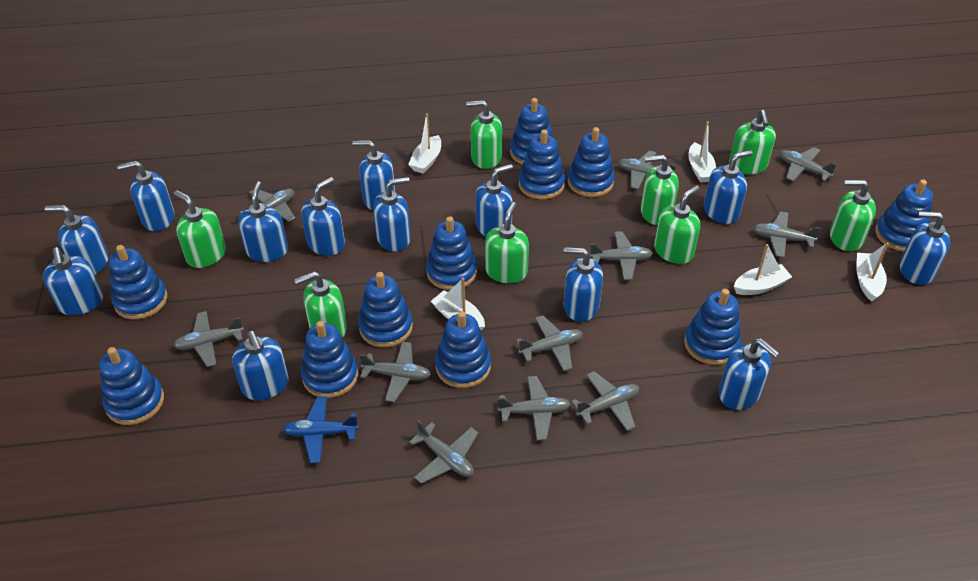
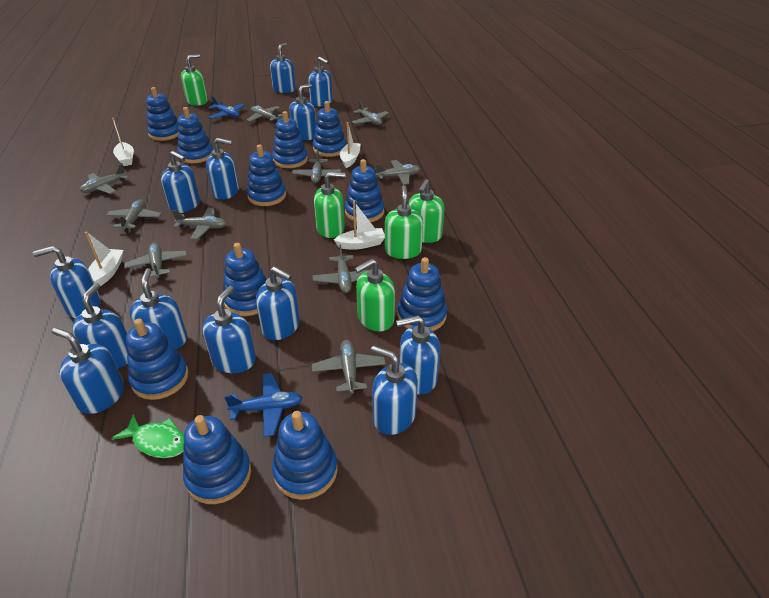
blue plane: [284,396,359,463] = 1 -> [208,96,245,119] [224,373,303,437] = 2
green fish: none = 0 -> [112,414,184,458] = 1
green soap dispenser: [174,190,226,268] [294,271,347,338] [466,100,502,169] [485,202,529,283] [641,155,679,225] [654,185,700,264] [729,110,776,174] [830,180,876,251] = 8 -> [181,54,208,106] [314,172,345,238] [355,259,395,331] [385,185,423,259] [408,179,445,243] = 5
grey plane: [174,311,244,367] [240,189,295,222] [359,342,431,402] [409,420,478,484] [497,376,571,440] [516,315,583,371] [571,371,639,431] [590,231,653,280] [618,151,676,189] [753,211,821,258] [779,147,837,181] = 11 -> [80,164,128,194] [106,199,162,232] [124,243,187,280] [172,208,227,240] [247,105,283,123] [292,149,341,183] [312,245,369,293] [312,340,386,394] [352,101,389,125] [376,160,420,185] = 10
white boat: [408,113,441,174] [431,277,485,331] [688,121,716,183] [734,244,792,295] [856,242,889,302] = 5 -> [85,232,123,286] [112,118,134,166] [334,201,385,250] [340,122,361,168] = 4

